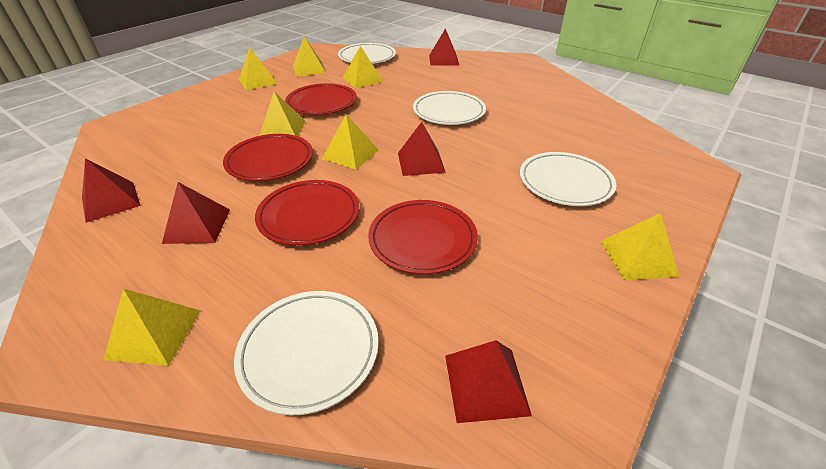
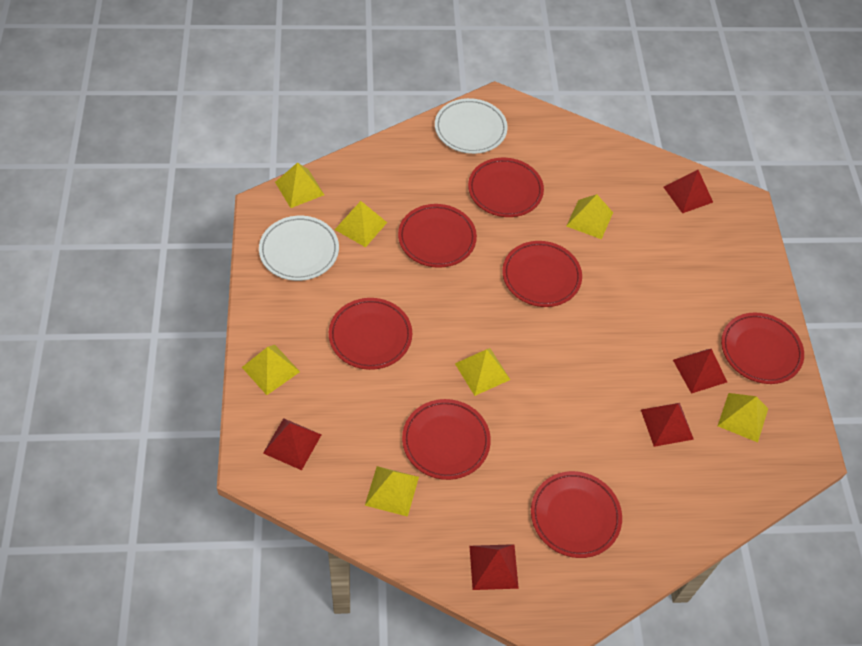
red plate: [223,134,313,181] [255,180,359,246] [285,83,357,115] [368,200,478,274] = 4 -> [329,298,412,370] [398,204,477,268] [402,399,491,480] [468,158,544,217] [502,241,582,307] [531,471,622,558] [721,313,804,384] = 7
white plate: [234,291,378,415] [338,43,396,64] [413,91,486,125] [520,152,616,206] = 4 -> [259,216,339,281] [435,98,508,154] = 2

